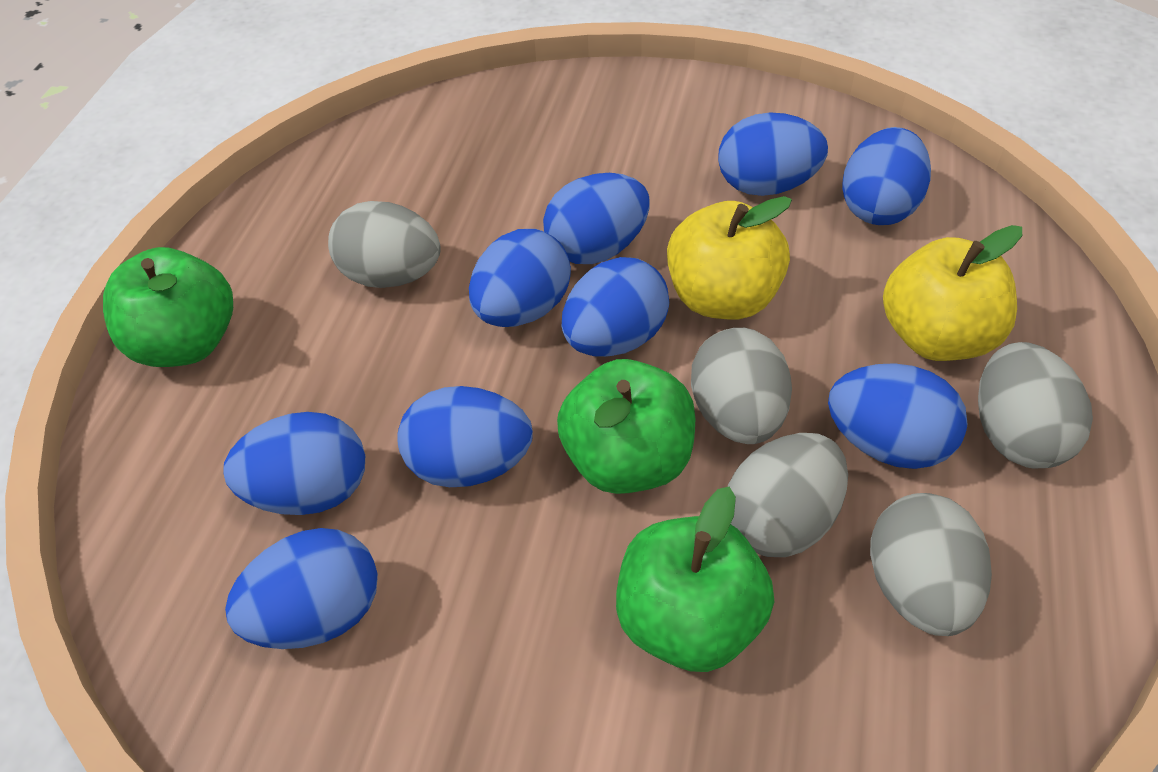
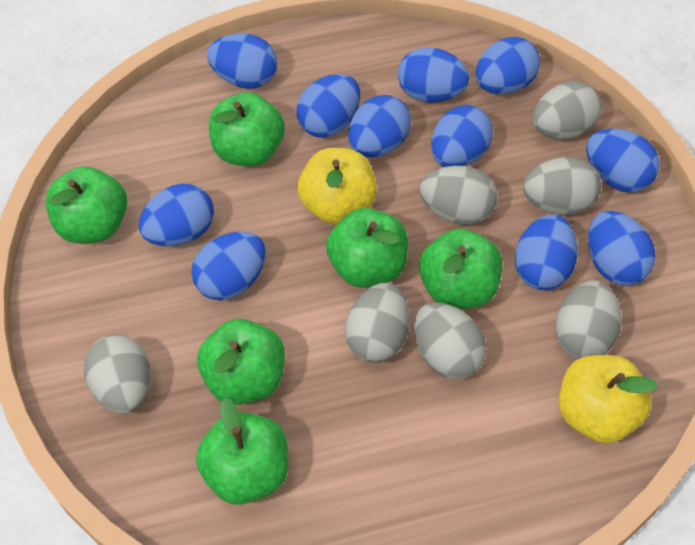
blue egg: [224,412,365,515] [225,528,378,649] [397,386,533,487] [469,229,571,327] [543,173,650,264] [562,257,669,357] [718,112,828,196] [828,363,967,469] [842,127,931,225] = 9 -> [139,184,214,247] [191,231,266,301] [207,33,278,89] [297,74,360,138] [348,95,411,158] [398,47,469,103] [431,105,493,167] [475,37,540,94] [515,215,578,290] [586,129,660,192] [588,211,655,286] = 11
green apple: [103,247,233,367] [557,359,695,494] [616,487,774,672] = 3 -> [45,166,127,243] [196,398,288,505] [197,319,285,405] [209,92,285,166] [326,208,408,288] [419,229,502,309] = 6
grey egg: [328,201,441,288] [691,328,792,444] [728,433,848,557] [870,493,992,636] [978,342,1093,468] = 5 -> [84,334,151,414] [345,283,410,362] [414,302,487,379] [420,166,498,225] [523,157,601,215] [532,81,602,139] [556,280,621,359] = 7

